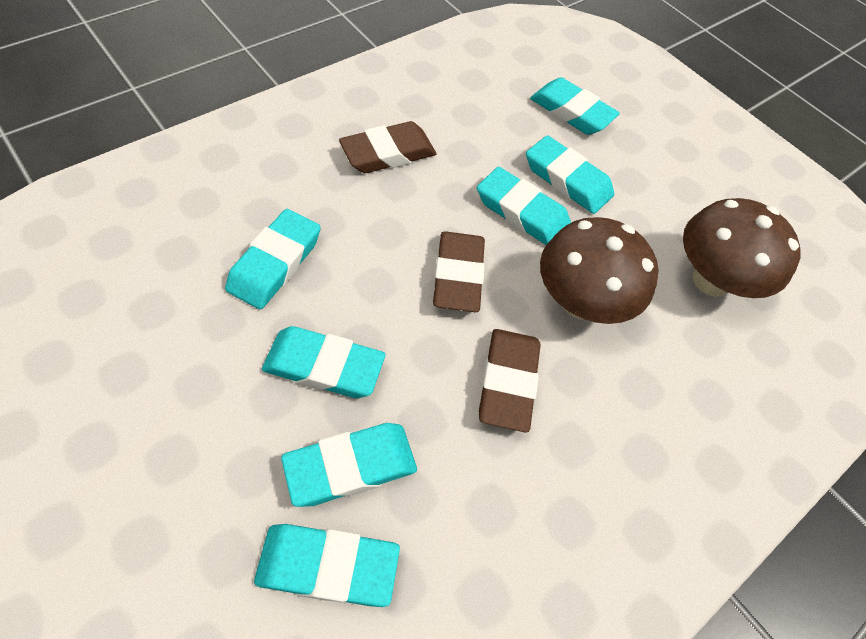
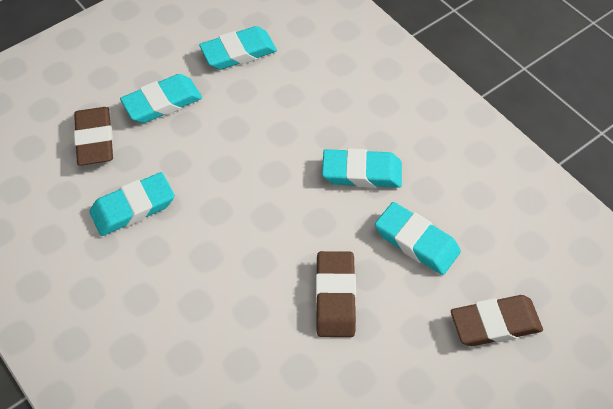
brown mushroom: [540,217,658,324] [683,198,801,298] = 2 -> none = 0
turquoise eraser: [225,209,321,310] [254,524,400,607] [262,326,385,398] [281,423,417,507] [477,167,571,245] [526,135,614,214] [530,77,620,135] = 7 -> [89,172,175,236] [120,74,202,123] [199,26,277,70] [322,148,402,188] [375,202,461,275] = 5

